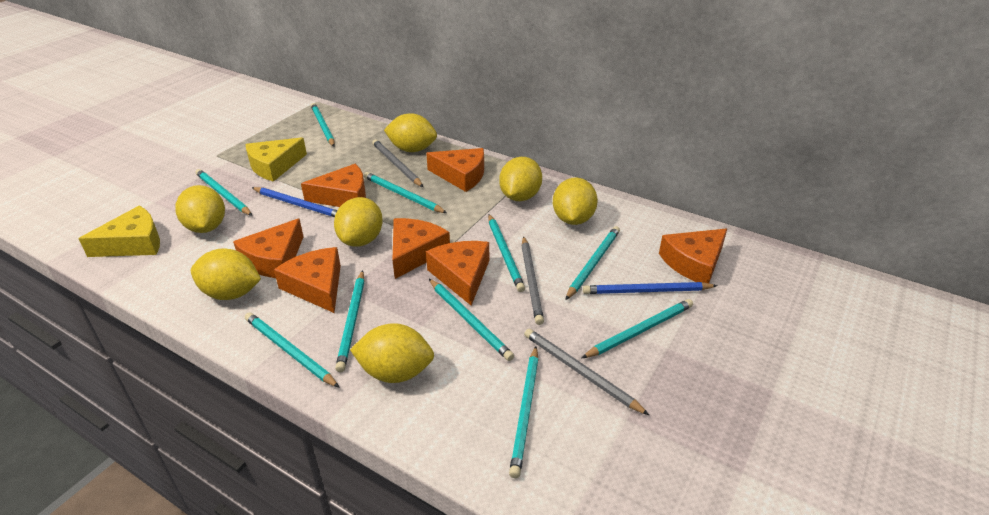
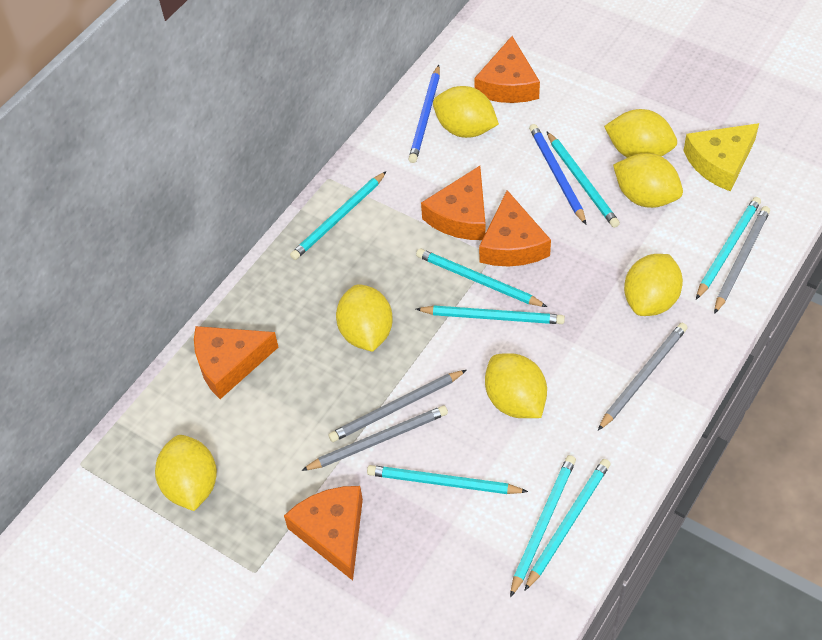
grey pencil: [372,139,423,187] [521,236,544,325] [524,329,649,415] = 3 -> [301,406,448,471] [329,370,466,442] [598,323,687,430] [714,206,770,314] = 4
orange cheese: [233,218,304,278] [274,247,341,313] [301,164,366,207] [393,218,450,279] [426,148,484,192] [426,241,489,306] [659,229,727,283] = 7 -> [194,326,278,399] [284,486,363,581] [421,166,486,240] [474,36,540,103] [479,190,551,267] = 5
turquoise pencil: [195,169,252,216] [245,312,340,388] [311,103,335,147] [335,270,364,372] [364,172,447,213] [429,279,514,361] [488,214,525,292] [509,346,539,478] [566,226,620,300] [582,299,693,358] = 10 -> [290,171,387,260] [367,465,528,494] [416,249,547,307] [416,305,565,324] [510,455,576,597] [524,459,611,591] [547,132,620,228] [696,197,761,299] = 8
yellow cheese: [78,206,160,257] [246,137,307,182] = 2 -> [683,123,759,192] = 1

